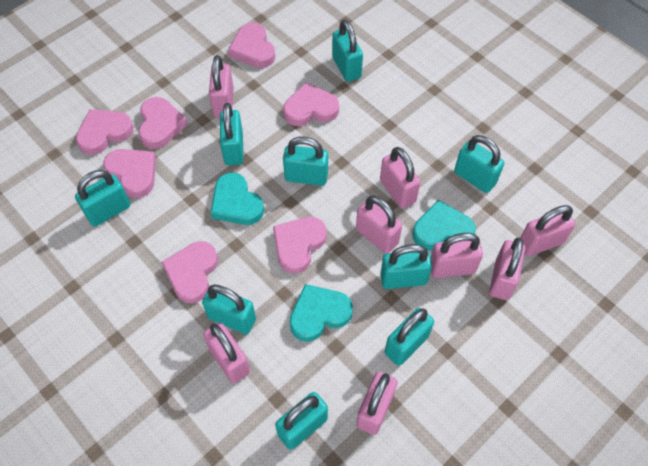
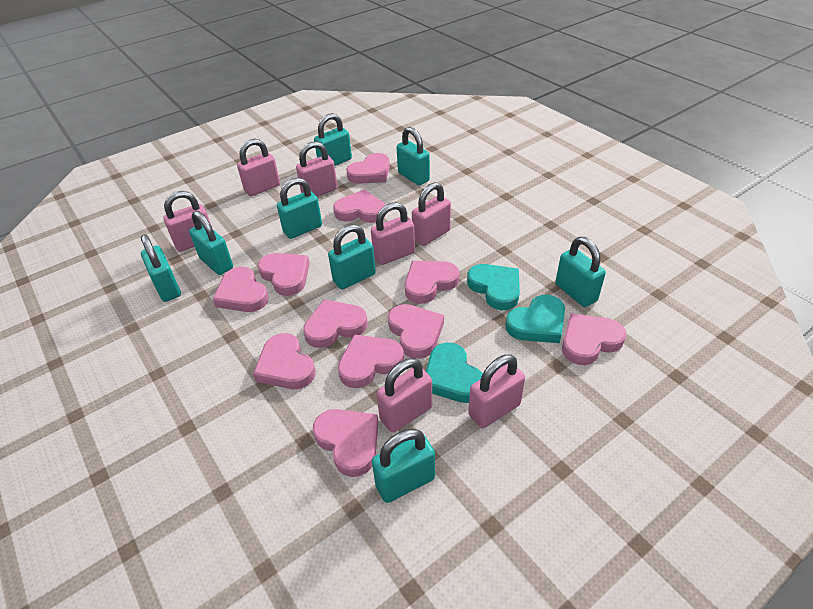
pink heart: [76,109,134,155] [103,149,156,198] [138,97,188,149] [161,241,218,303] [228,23,275,68] [273,217,327,274] [283,82,339,126] = 7 -> [212,267,269,312] [253,333,316,389] [258,253,310,296] [303,299,368,348] [313,409,378,477] [333,189,386,223] [338,334,404,388] [346,153,390,184] [388,304,444,359] [405,261,460,304] [562,313,626,365] = 11
pink padlock: [203,322,250,383] [209,55,234,118] [356,196,402,254] [356,372,398,435] [380,147,421,209] [431,233,483,278] [489,237,525,300] [520,205,575,256] = 8 -> [163,191,211,252] [237,139,280,196] [296,141,338,196] [371,202,415,265] [377,358,432,432] [412,182,451,246] [468,354,525,428] = 7
turquoise padlock: [75,170,130,227] [202,284,256,335] [220,103,243,165] [275,392,328,450] [283,137,328,186] [332,20,363,82] [380,244,432,289] [385,308,434,366] [454,135,504,193] = 9 -> [141,235,181,302] [189,211,233,275] [277,178,322,239] [314,113,352,166] [328,224,376,289] [372,429,435,503] [397,127,430,185] [555,237,606,307] = 8

